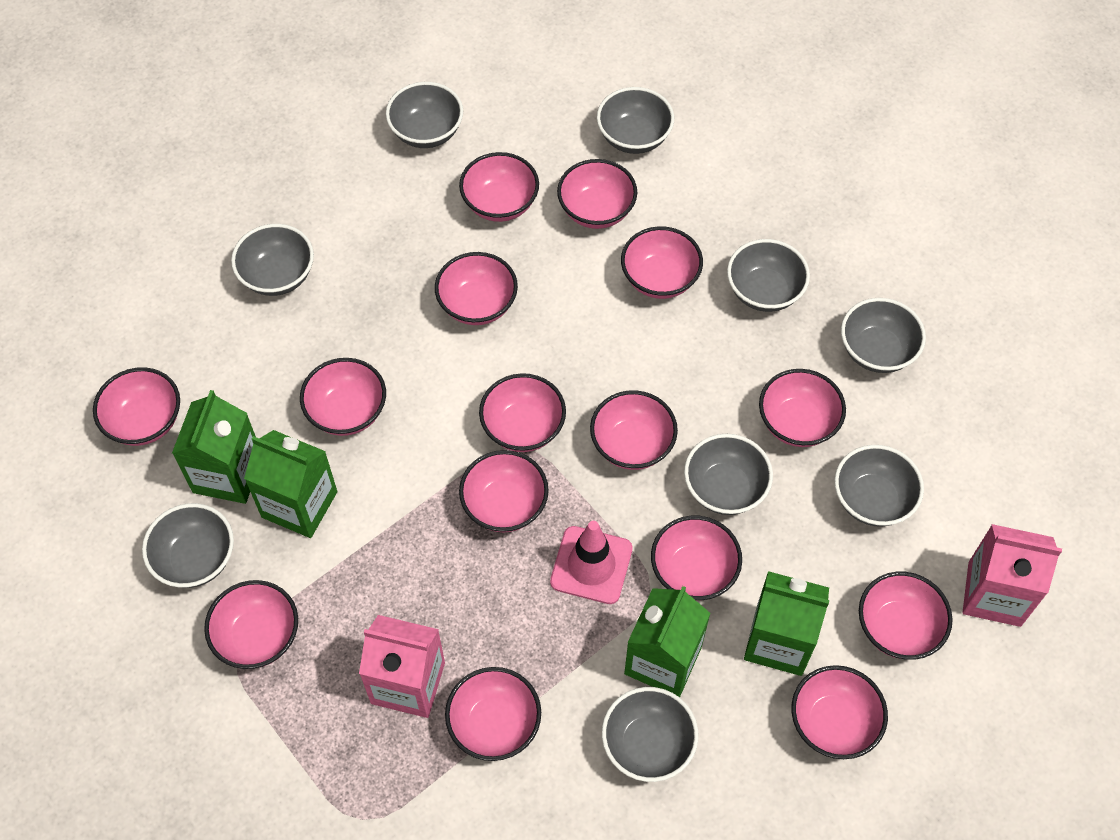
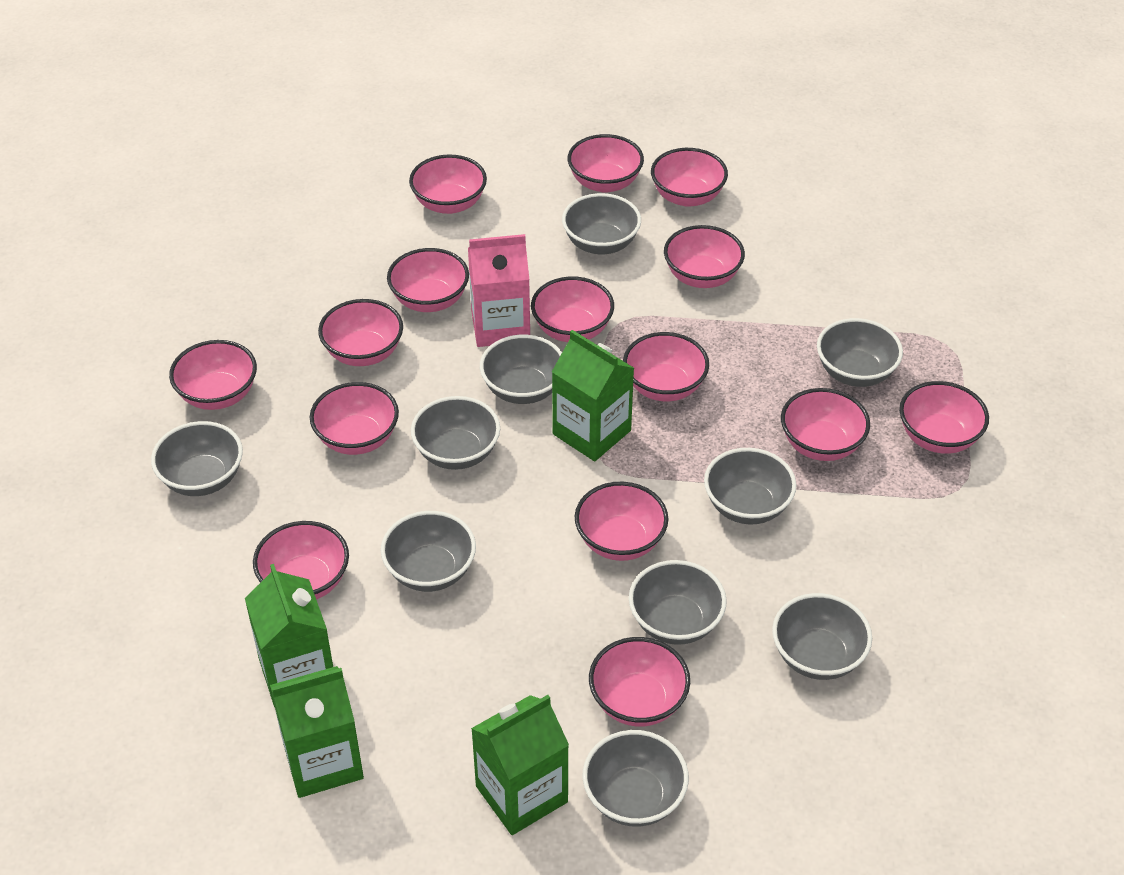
grey bowl: [142,503,234,588] [231,224,314,296] [386,82,463,148] [597,87,674,154] [602,687,699,782] [684,434,773,515] [727,239,810,312] [834,445,924,527] [841,298,926,373] = 9 -> [151,421,243,496] [381,511,476,592] [411,396,500,470] [480,335,562,404] [562,193,641,254] [582,730,689,827] [629,560,727,645] [704,448,797,524] [772,593,872,680] [817,318,903,387] = 10
pink carton: [359,615,445,718] [962,524,1062,627] = 2 -> [468,234,530,347] = 1
pink traffic cone: [550,521,633,604] = 1 -> none = 0

